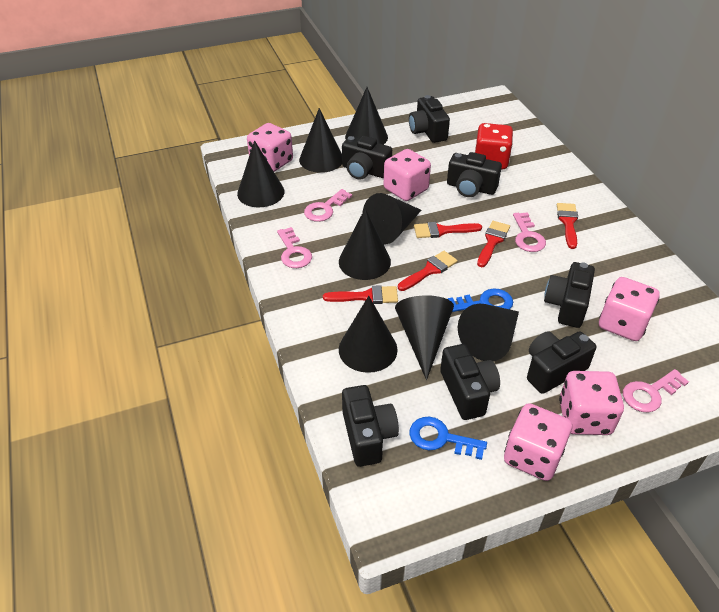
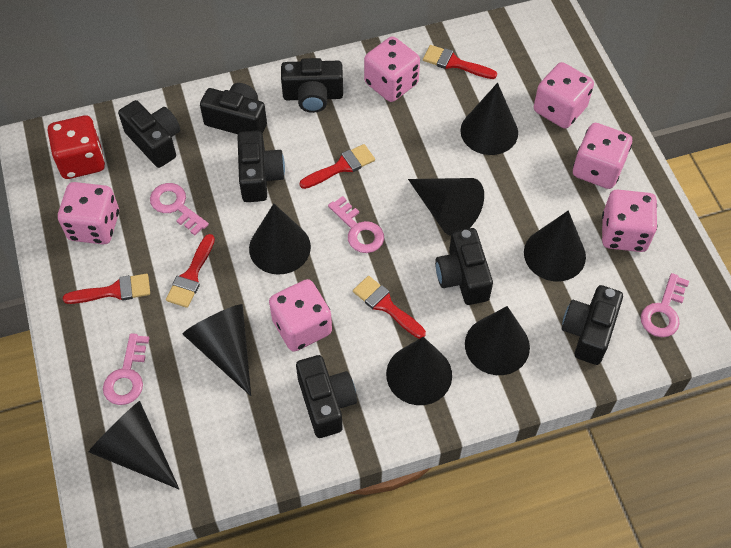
blue key: [409,417,487,460] [448,288,513,312] = 2 -> none = 0
pink dice: [247,123,293,172] [384,149,431,201] [504,403,572,481] [559,371,624,435] [599,277,660,341] = 5 -> [58,182,119,245] [269,279,332,352] [364,36,420,102] [534,62,594,129] [573,123,632,189] [602,189,657,252] = 6

